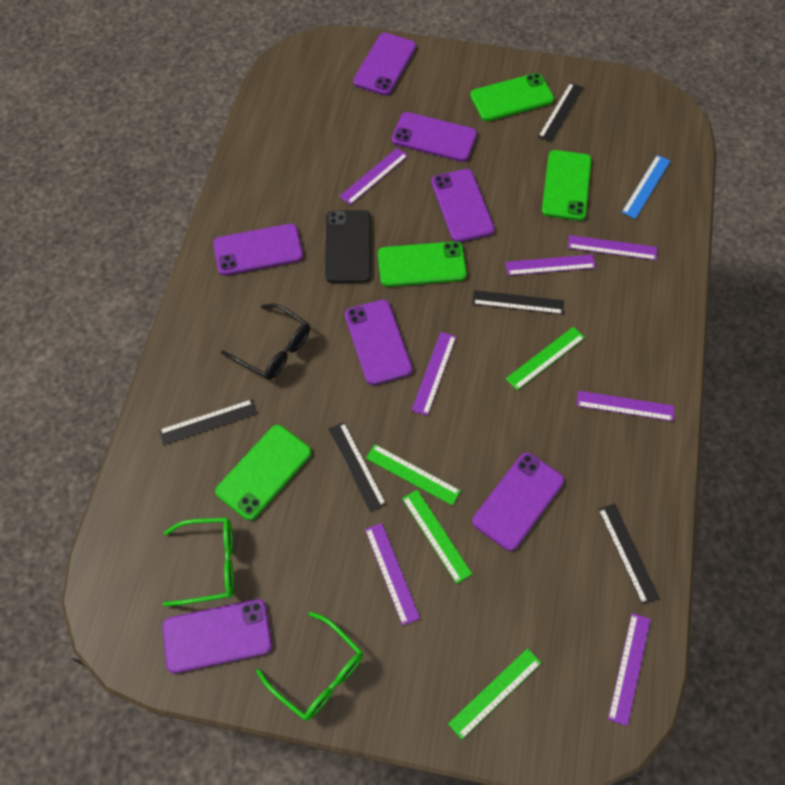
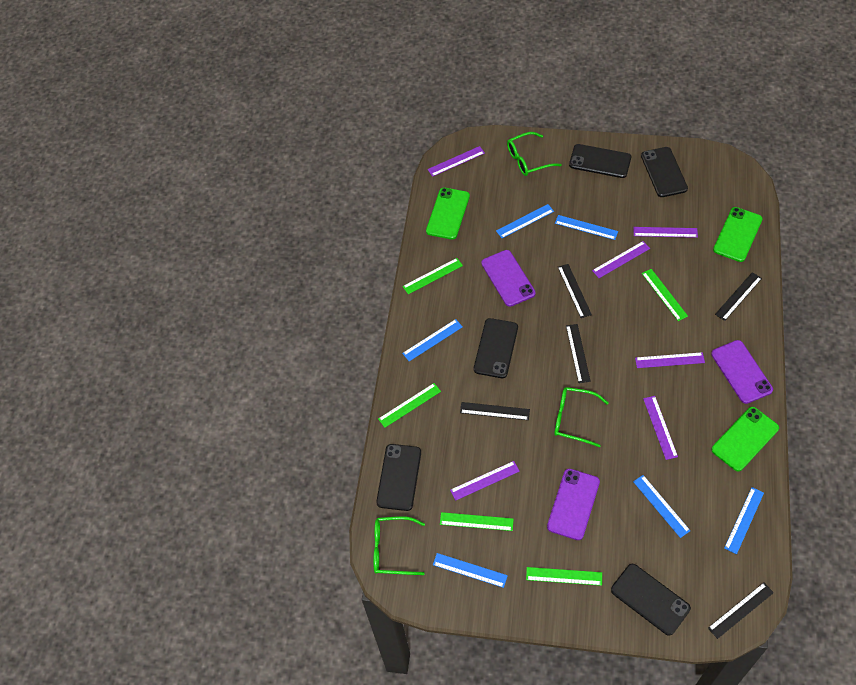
black glasses: [221,304,310,380] = 1 -> none = 0
black phone: [325,210,371,283] = 1 -> [376,444,421,511] [474,318,518,378] [569,144,631,178] [611,564,691,636] [641,147,688,197] = 5
blue ruler: [621,155,670,219] = 1 -> [402,319,463,361] [433,553,508,588] [496,204,554,238] [555,215,618,240] [633,475,691,538] [724,487,764,554] = 6
green glasses: [163,518,234,606] [256,612,363,720] = 2 -> [373,516,425,575] [507,132,562,176] [554,387,609,447] = 3
green phone: [215,425,312,520] [378,241,467,287] [470,73,554,121] [542,150,592,221] = 4 -> [426,187,470,240] [712,407,779,471] [713,207,763,262] = 3
green ruler: [366,444,461,505] [402,490,472,584] [448,648,541,740] [506,327,585,390] = 4 -> [378,383,441,428] [402,258,463,294] [440,512,514,531] [526,567,602,586] [642,269,688,321] = 5
purple phone: [162,599,272,673] [213,224,303,276] [345,300,412,385] [353,33,416,96] [392,112,477,162] [431,169,495,242] [472,452,564,551] = 7 -> [481,250,536,307] [547,469,600,540] [711,340,773,404] = 3
purple ruler: [339,148,408,205] [365,523,420,625] [411,332,456,416] [505,254,596,276] [568,235,657,260] [577,391,674,421] [608,613,651,726] = 7 -> [427,146,485,177] [450,461,520,501] [592,241,650,278] [633,227,698,238] [635,352,705,368] [643,396,678,460] = 6

